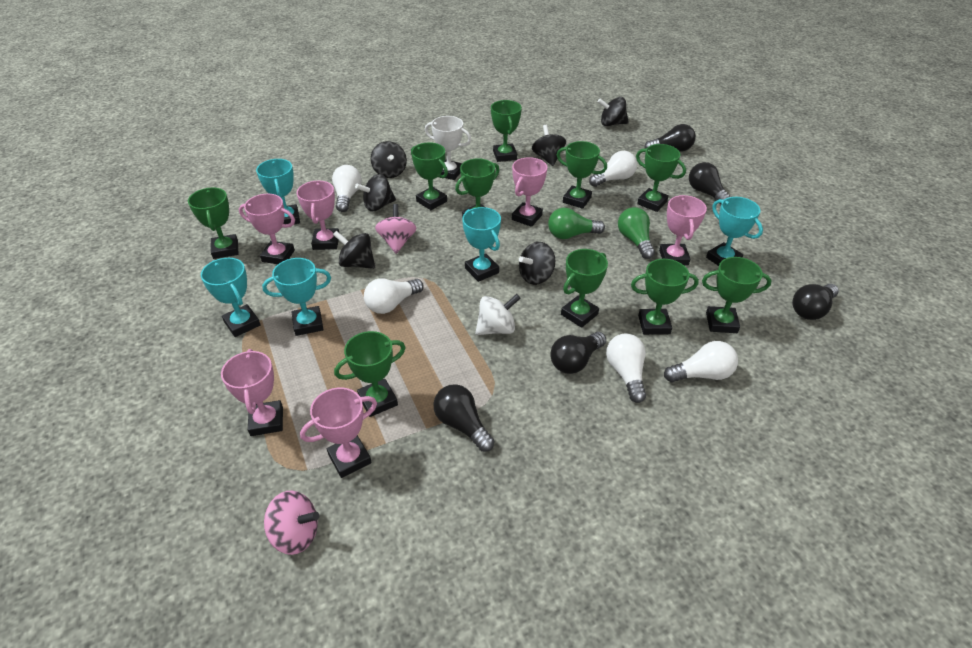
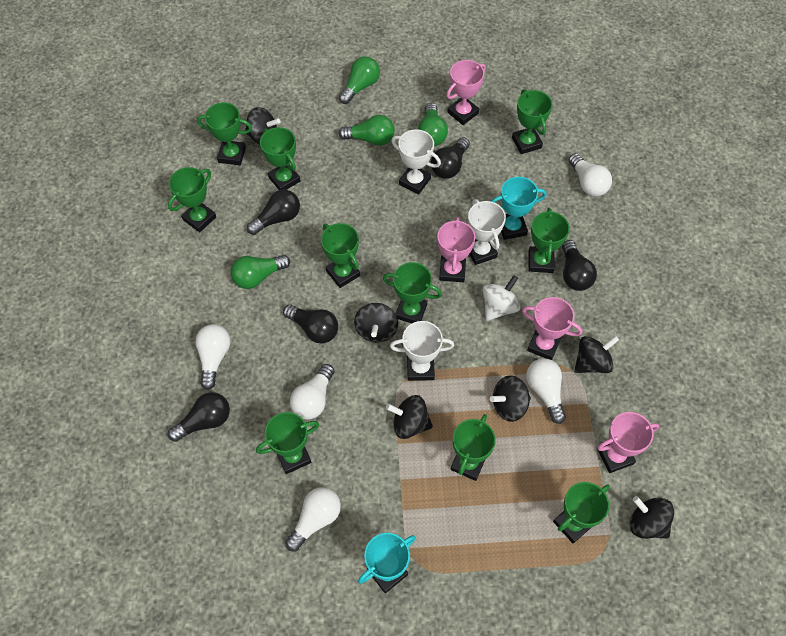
green light bulb: [548,208,605,239] [618,207,655,259] = 2 -> [231,255,290,289] [338,115,395,146] [339,56,380,104] [418,103,448,146] = 4
pink spinning top: [264,490,319,555] [375,204,416,254] = 2 -> none = 0
pink trophy: [221,349,283,436] [239,194,295,264] [297,181,339,250] [300,388,377,478] [512,157,547,227] [659,195,707,266] = 6 -> [437,217,475,282] [446,60,486,125] [522,297,582,360] [597,412,659,473] = 4
turquoise trophy: [201,258,261,337] [256,159,300,224] [262,258,331,336] [462,207,501,282] [706,197,763,266] = 5 -> [358,533,416,593] [491,177,546,240] = 2
white trophy: [425,116,471,180] = 1 -> [390,321,454,381] [391,129,441,194] [468,199,506,265] = 3

